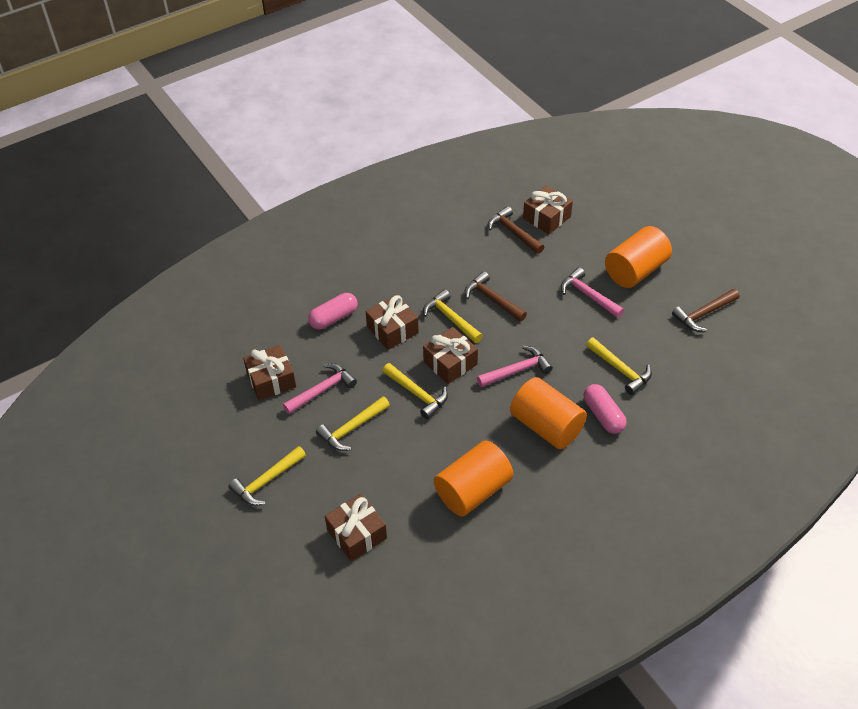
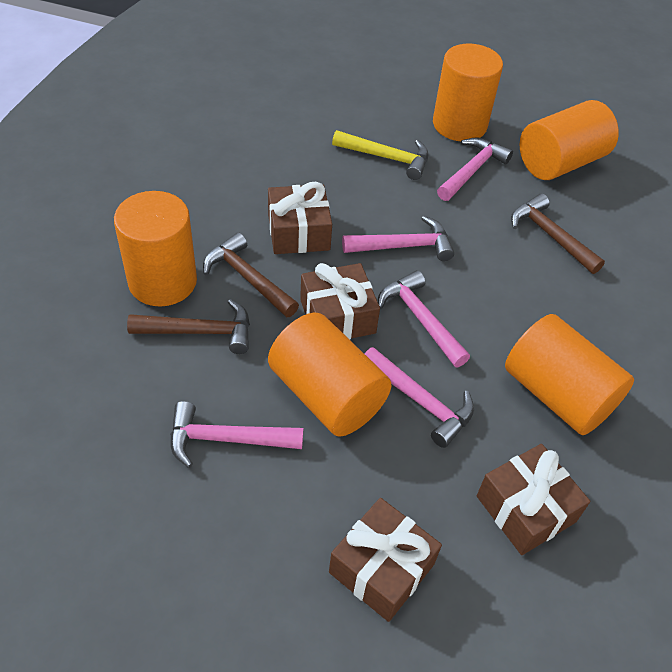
brown gift: [243,345,296,401] [325,494,387,561] [366,295,419,350] [423,327,478,384] [523,185,573,234] = 5 -> [268,182,332,254] [300,263,380,340] [329,498,442,622] [477,444,590,555] = 4
orange cylinder: [434,440,513,516] [510,377,587,449] [605,226,672,288] = 3 -> [114,191,197,307] [268,313,392,437] [433,44,503,141] [505,314,634,435] [520,100,619,180] = 5
pink capsule: [308,293,358,330] [584,384,627,434] = 2 -> none = 0
pink hammer: [283,363,357,414] [477,346,553,387] [561,267,624,318] = 3 -> [170,401,303,468] [342,216,454,261] [365,347,474,448] [378,270,470,367] [437,137,513,201] = 5
yellow hammer: [229,446,306,506] [316,397,390,451] [382,363,448,419] [423,289,483,343] [586,338,652,395] = 5 -> [332,130,429,180] = 1

